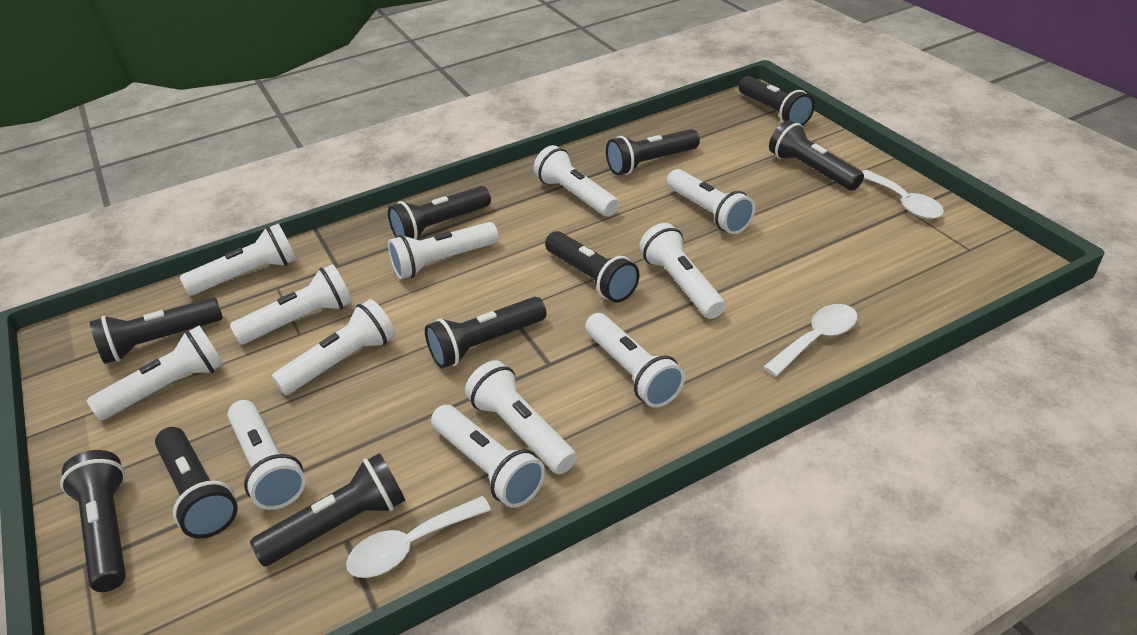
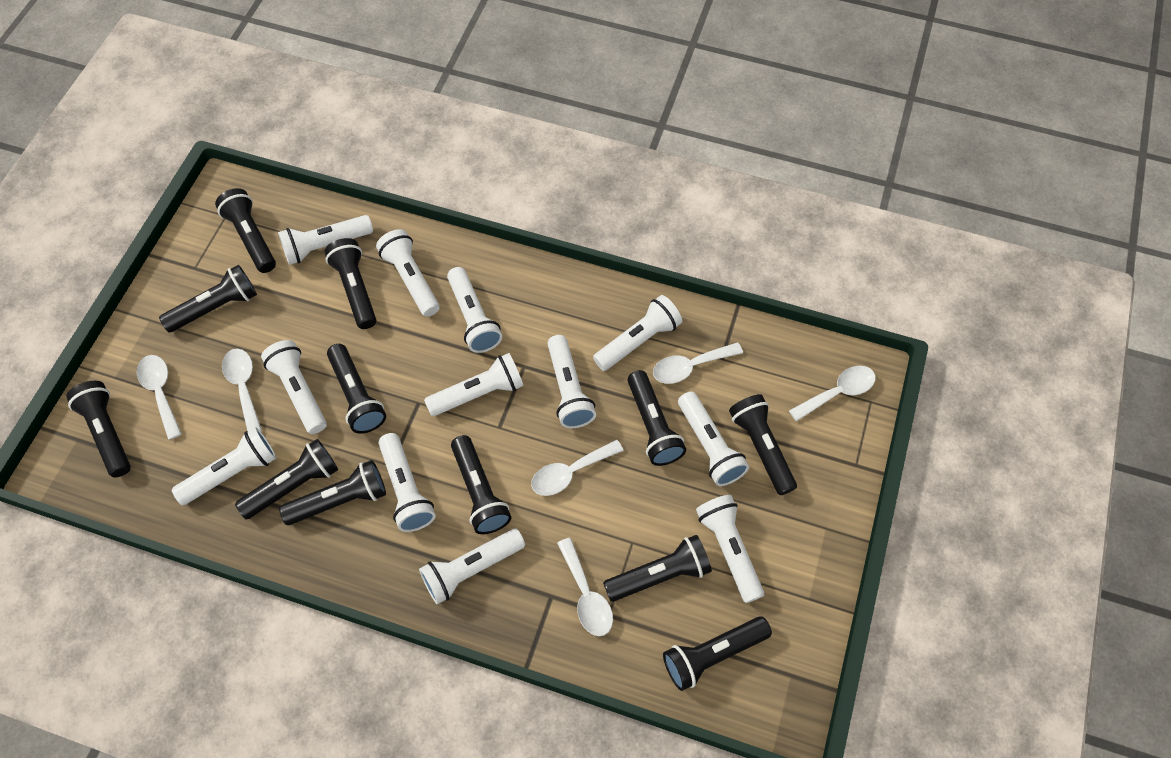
black flashlight: [60,450,126,592] [89,297,223,364] [155,427,238,539] [250,453,405,566] [388,186,491,240] [425,297,547,369] [545,231,640,303] [606,129,700,175] [738,76,815,126] [769,120,864,191] = 10 -> [66,381,131,477] [159,265,257,332] [215,188,276,273] [235,439,338,519] [279,460,386,525] [324,238,377,329] [327,344,386,434] [451,435,511,534] [603,535,712,602] [627,370,686,466] [663,616,772,691] [729,394,797,495] = 12
white spoon: [346,496,491,578] [763,304,858,376] [862,170,944,219] = 3 -> [137,355,182,440] [222,349,262,432] [531,440,624,496] [557,538,613,636] [653,342,743,384] [789,366,876,422] = 6

